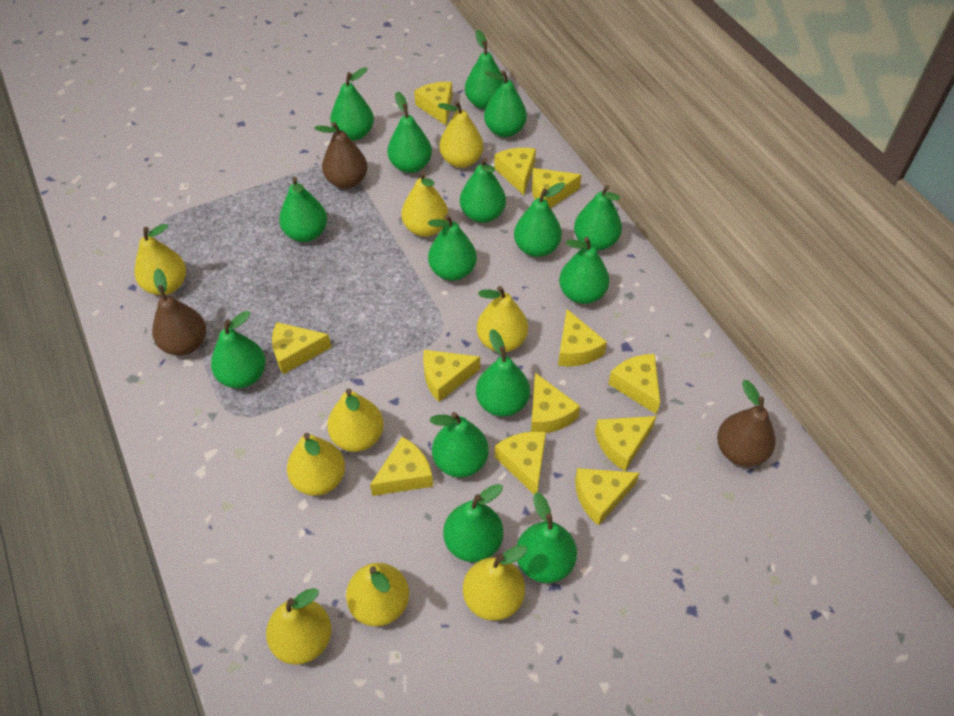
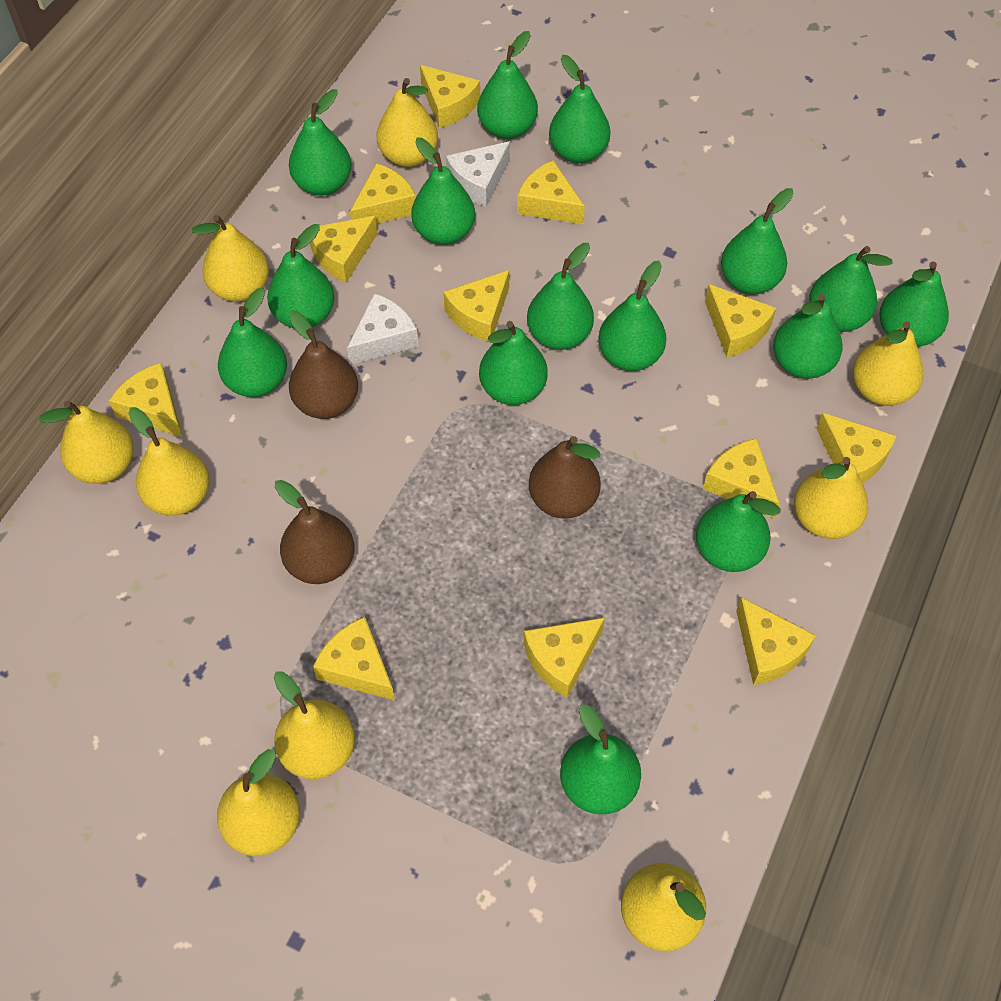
white cheese: none = 0 -> [347,293,419,365] [446,141,510,207] = 2

